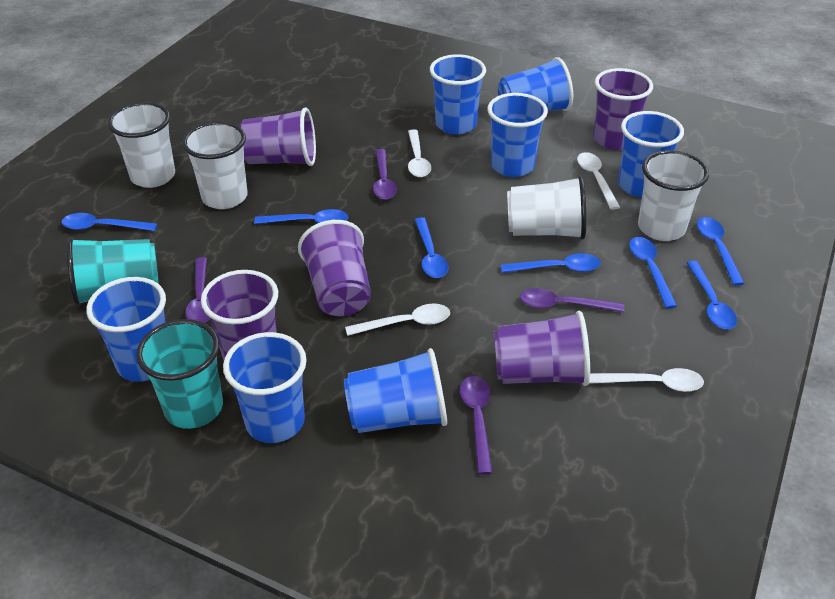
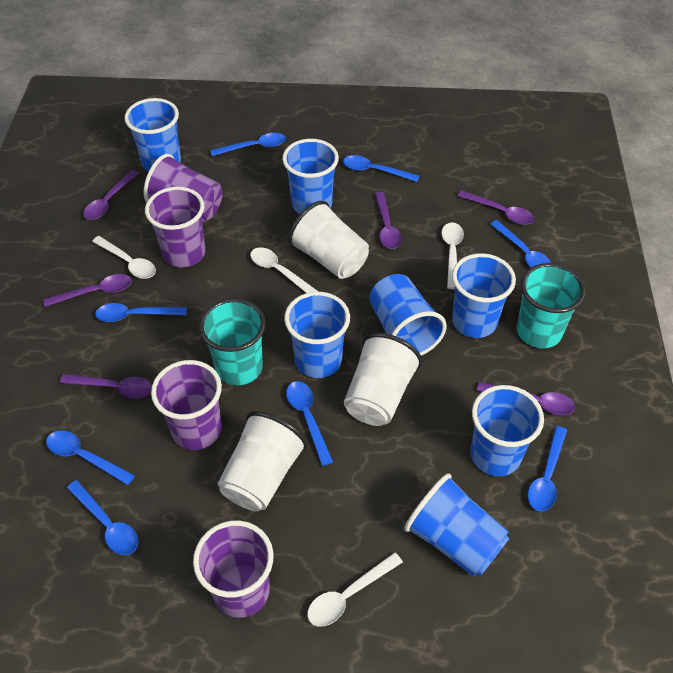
blue spoon: [61,213,157,231] [254,209,348,224] [415,217,449,278] [501,253,601,273] [629,237,677,308] [687,261,737,329] [697,217,745,286] = 7 -> [46,430,135,485] [67,480,138,555] [95,303,187,322] [210,133,286,156] [286,381,333,466] [343,155,419,182] [490,220,551,267] [528,426,567,512] = 8
purple cup: [201,270,278,361] [239,107,316,166] [298,220,371,316] [494,311,590,386] [593,68,653,150] = 5 -> [144,154,223,222] [145,187,205,268] [151,360,222,450] [193,520,273,618] = 4
purple spoon: [185,257,210,323] [373,149,397,200] [460,376,493,475] [520,288,624,312] = 4 -> [43,274,132,307] [60,374,152,399] [83,170,139,220] [375,192,402,249] [458,190,534,225] [477,382,575,415] = 6
white cup: [108,102,175,188] [182,122,248,209] [507,175,586,240] [638,150,709,241] = 4 -> [218,411,308,512] [288,201,369,279] [344,333,422,426] = 3

